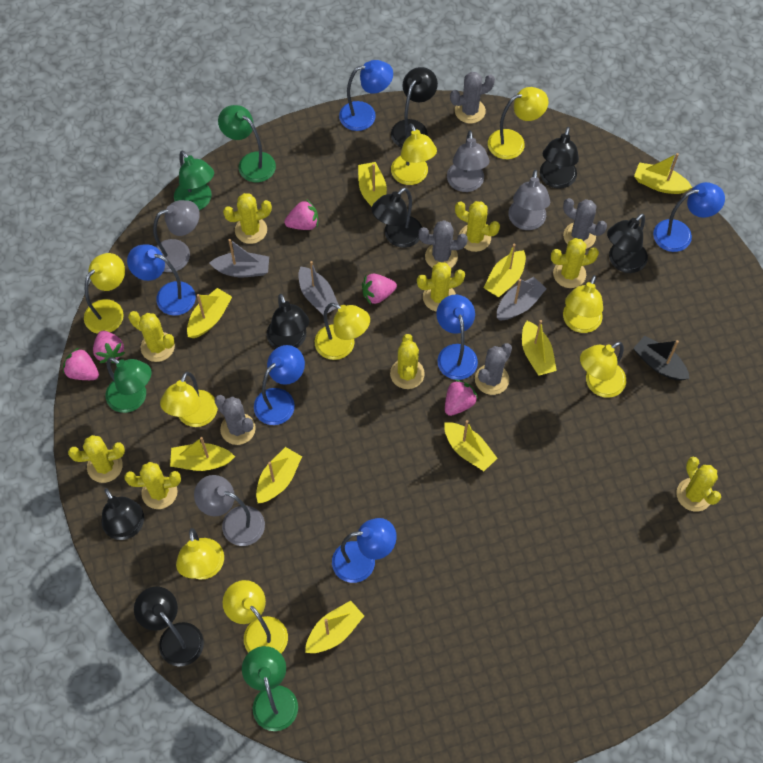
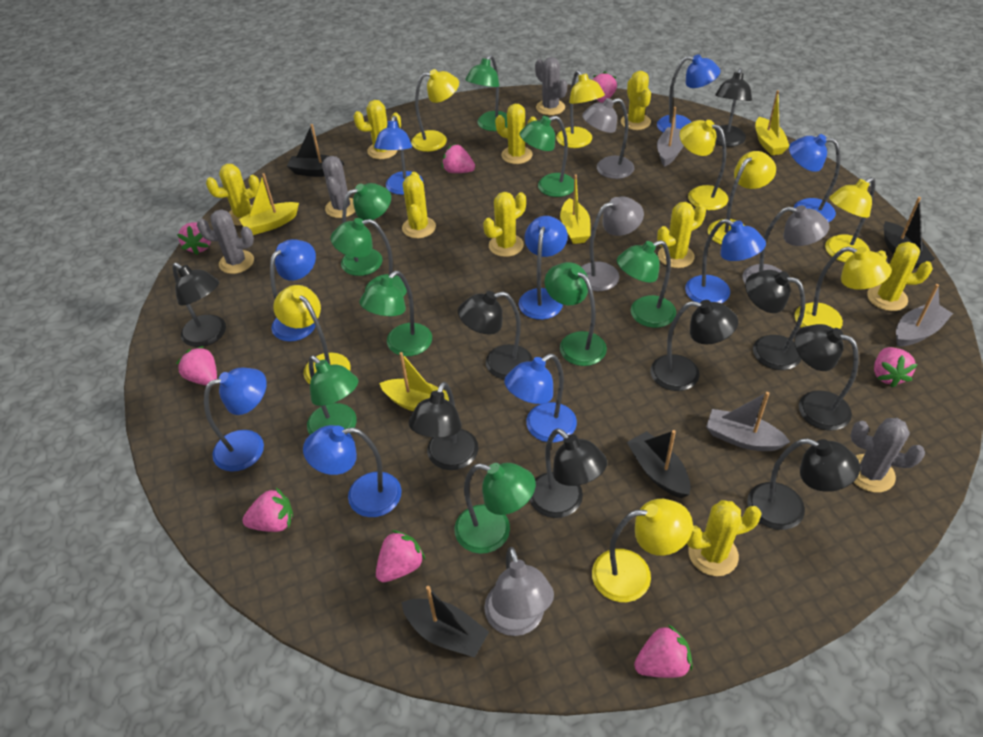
black boat: [633,336,690,381] = 1 -> [287,124,344,177] [401,586,489,658] [627,430,690,498] [884,197,935,269] = 4
black lamp: [101,488,144,540] [134,587,204,667] [267,294,309,348] [371,187,422,248] [391,67,438,148] [540,127,579,189] [607,213,648,273] = 7 -> [172,263,226,347] [409,382,478,470] [458,291,533,380] [530,428,607,518] [651,300,738,391] [715,68,752,147] [745,270,805,370] [747,438,860,530] [794,324,859,431] = 9
blue lamp: [127,244,196,316] [254,345,305,425] [332,518,397,583] [339,60,393,131] [436,295,478,380] [653,182,725,252] = 6 -> [204,368,267,472] [270,239,316,341] [303,425,402,517] [374,116,423,195] [504,354,577,442] [519,216,568,320] [657,54,720,132] [685,219,766,303] [789,134,841,222] = 9
green lamp: [106,357,152,413] [174,150,214,210] [218,105,276,182] [242,646,298,731] = 4 -> [307,356,358,435] [330,218,407,297] [341,183,391,276] [359,271,432,356] [454,463,536,554] [465,55,507,131] [520,116,574,197] [545,262,607,366] [617,240,676,328] = 9
grey cactus: [214,395,256,445] [419,220,468,268] [450,72,495,124] [475,343,512,395] [563,198,607,249] = 5 -> [197,209,254,274] [322,156,355,218] [535,57,567,115] [851,418,925,493] = 4
pink strawberry: [63,348,99,380] [93,331,125,363] [284,200,318,230] [362,274,397,304] [445,380,478,416] = 5 -> [176,346,217,386] [177,222,211,255] [242,488,293,532] [376,530,425,582] [442,144,475,173] [593,72,617,103] [634,624,693,678] [874,347,918,387] = 8
yellow boat: [170,437,235,471] [187,288,232,338] [256,447,302,503] [305,601,364,653] [358,162,387,207] [444,420,497,471] [483,243,526,297] [522,320,557,376] [634,153,692,194] = 9 -> [239,173,299,235] [379,352,449,411] [560,175,590,244] [755,90,789,156] = 4
yellow lamp: [84,253,125,334] [160,372,218,427] [176,528,224,579] [223,580,288,653] [315,303,370,360] [391,123,437,185] [488,87,548,159] [563,275,603,333] [580,341,626,398] = 9 -> [273,285,351,384] [411,69,459,152] [556,70,605,148] [592,499,693,602] [680,120,728,210] [708,151,776,245] [795,247,891,329] [825,177,875,262] = 8

